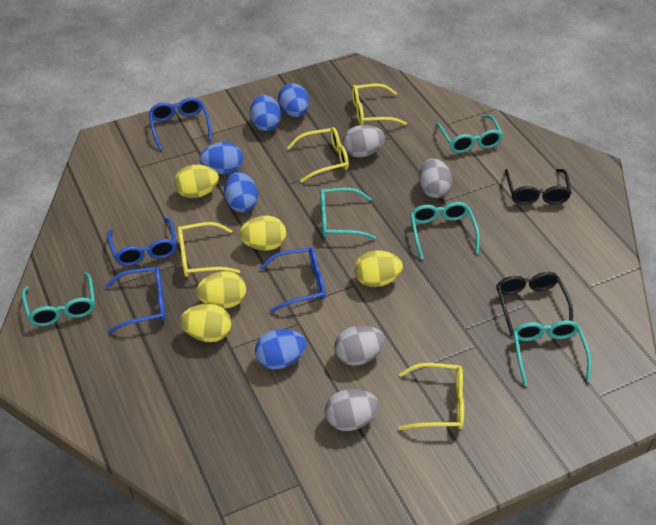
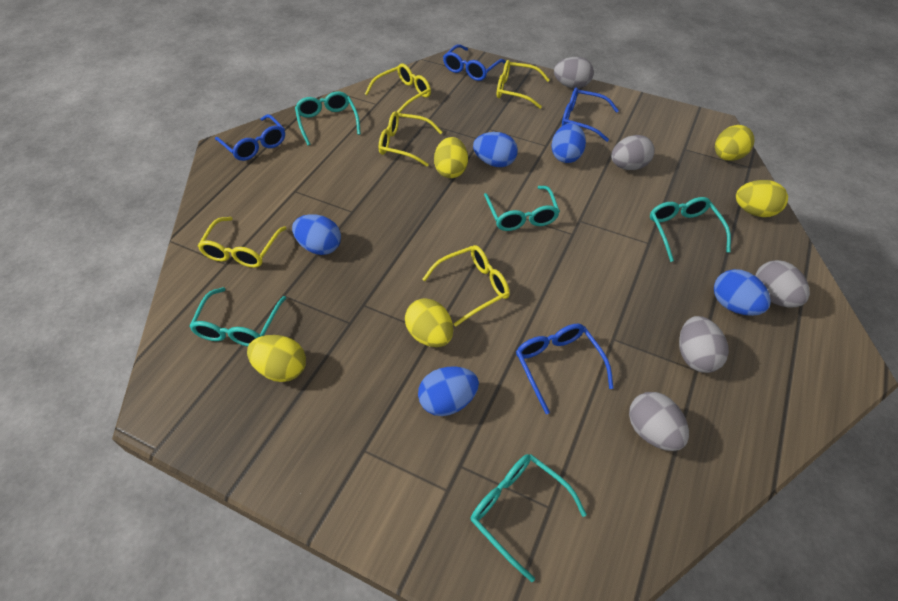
black glasses: [496,272,573,336] [505,169,571,205] = 2 -> none = 0
grey egg: [325,389,379,431] [334,325,386,366] [343,125,385,157] [419,158,452,198] = 4 -> [554,57,594,89] [611,135,655,170] [629,392,689,451] [679,316,729,373] [755,260,810,307] = 5
yellow glasses: [178,222,240,277] [287,127,349,183] [352,84,407,125] [398,363,464,430] = 4 -> [198,217,287,268] [365,64,431,113] [379,111,442,167] [422,245,510,327] [497,60,550,109] = 5

